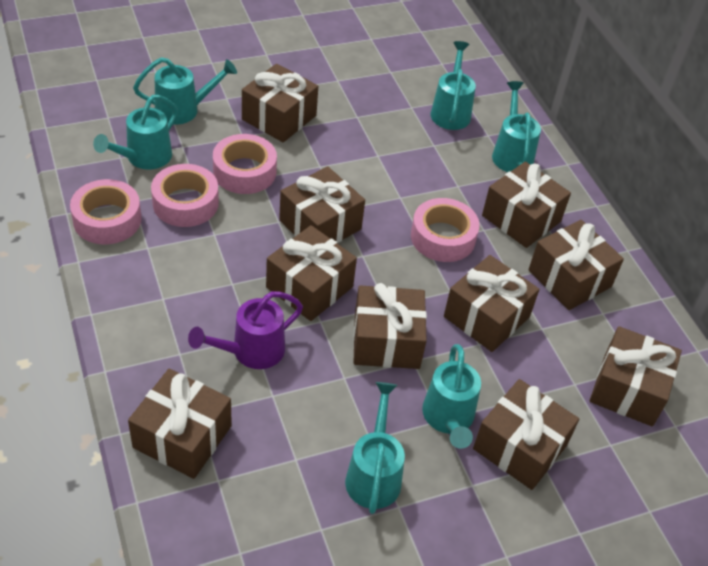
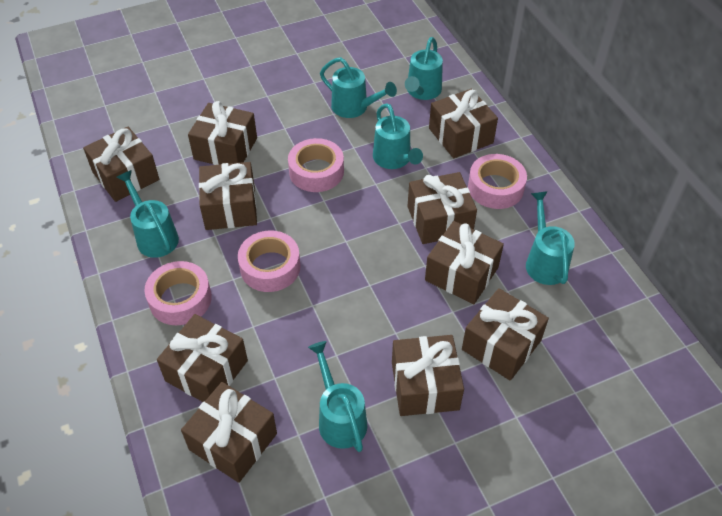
purple watering can: [188,291,303,369] = 1 -> none = 0

